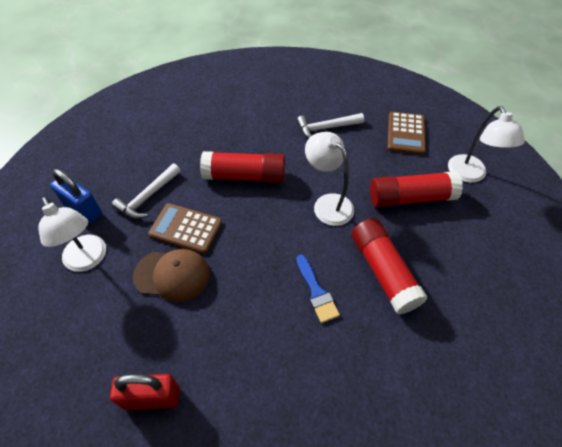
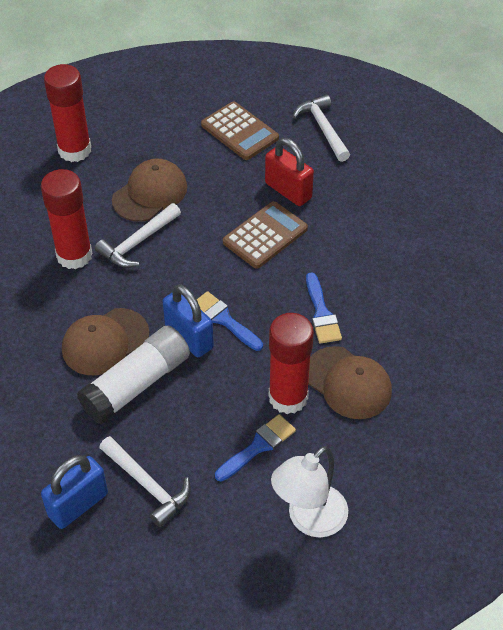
blue brush: [296,255,340,323] = 1 -> [196,291,263,351] [215,414,296,482] [306,273,342,344] = 3
blue padlock: [50,169,102,223] = 1 -> [41,455,108,529] [163,284,214,357] = 2
brown cap: [133,249,210,302] = 1 -> [62,308,149,375] [112,159,187,222] [308,346,392,419] = 3
white glue stick: none = 0 -> [77,325,190,425] = 1
white hammer: [112,164,181,219] [297,113,364,139] = 2 -> [95,203,181,268] [99,436,191,527] [293,94,350,162] = 3
white lamp: [39,197,106,272] [305,132,354,226] [448,106,525,183] = 3 -> [271,446,348,538] = 1

